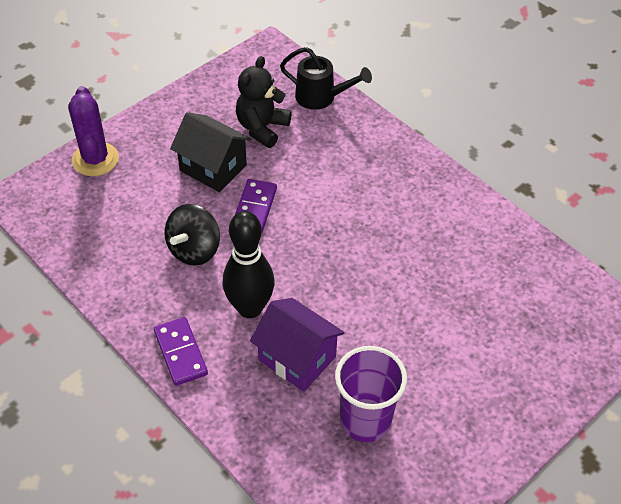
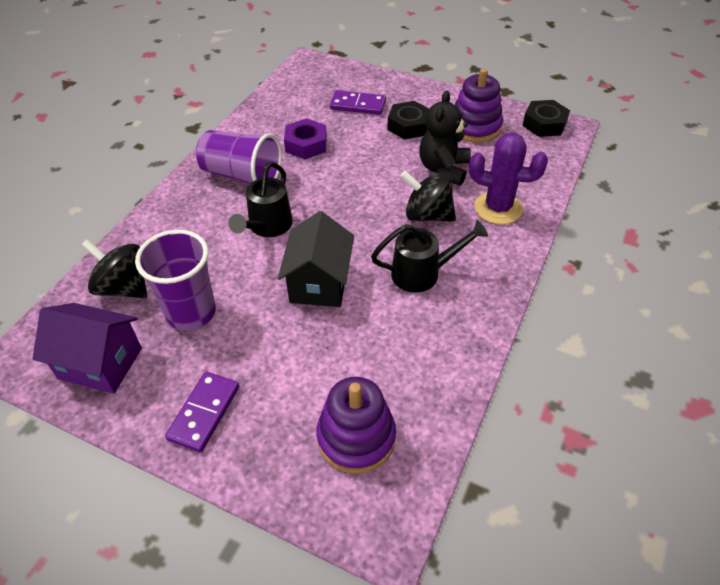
black bowling pin: [223,211,274,318] = 1 -> none = 0
black nut: none = 0 -> [387,101,429,139] [522,100,570,137] = 2
black spinning top: [165,204,220,266] = 1 -> [81,239,147,298] [400,171,456,222] = 2
black watering can: [280,47,372,110] = 1 -> [229,162,293,237] [371,220,488,293] = 2
purple cup: [335,346,407,442] = 1 -> [135,230,216,331] [196,130,282,184] = 2
purple nut: none = 0 -> [284,118,327,159] = 1
purple stacking toy: none = 0 -> [316,377,396,474] [455,68,503,143] = 2

